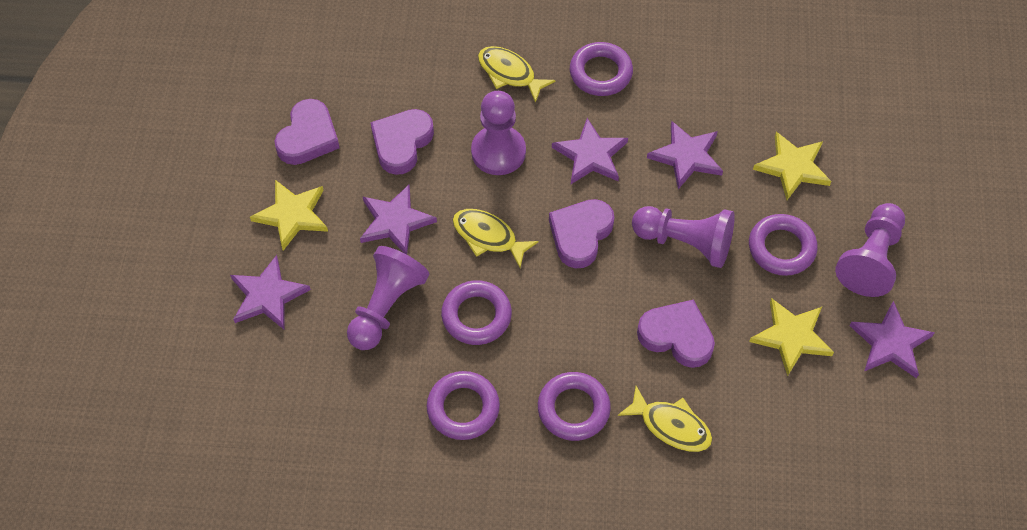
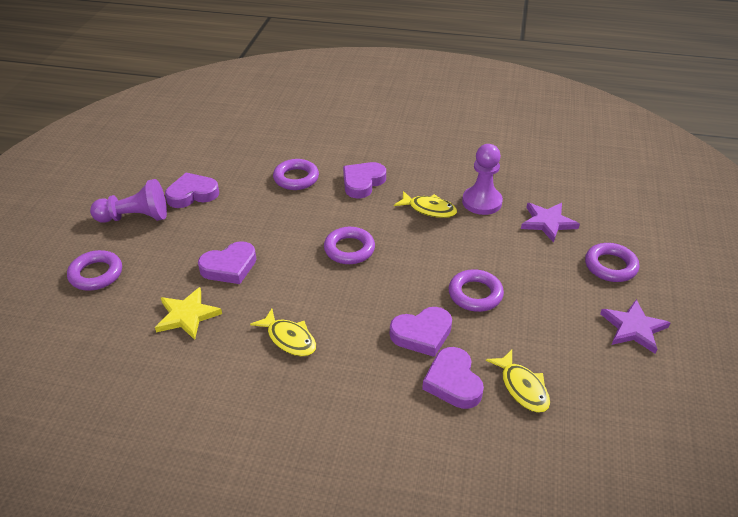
purple heart: [274,99,340,165] [370,109,434,175] [549,199,615,268] [637,299,715,368] = 4 -> [165,172,219,208] [198,241,256,284] [343,162,386,199] [390,307,452,357] [422,347,484,409] = 5
purple pawn: [347,246,429,350] [471,91,526,175] [632,206,735,268] [835,203,905,297] = 4 -> [90,179,167,223] [462,144,503,215] = 2
purple star: [230,255,311,329] [360,185,437,255] [552,118,628,184] [647,121,723,189] [849,301,935,378] = 5 -> [521,203,580,243] [600,299,671,354] = 2
yellow star: [250,180,328,250] [749,298,834,376] [753,132,831,200] = 3 -> [155,287,222,340] = 1

